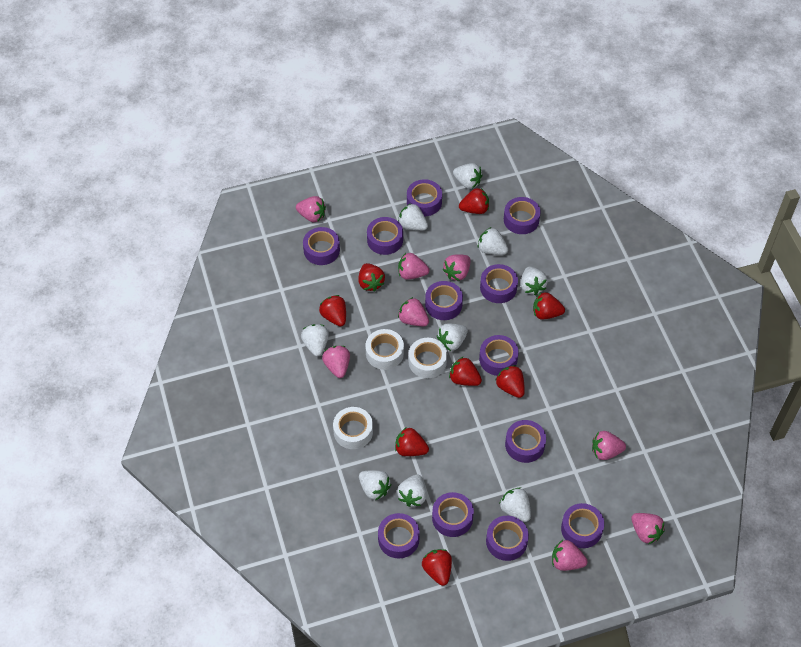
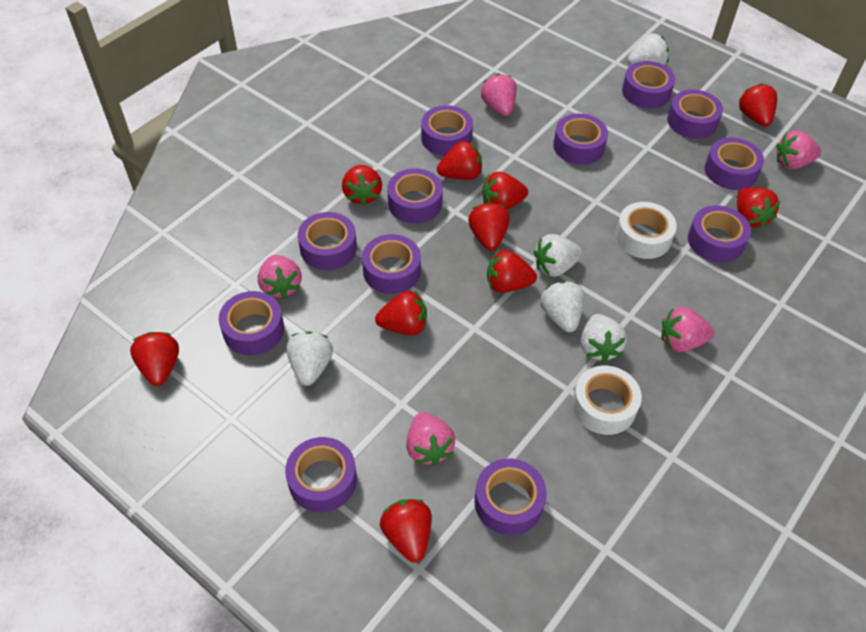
pink strawberry: [296,196,326,222] [322,346,350,378] [398,253,429,280] [398,297,429,326] [443,254,471,281] [552,540,588,571] [592,431,626,460] [631,513,665,544] = 8 -> [258,255,302,299] [406,412,455,466] [481,73,517,116] [661,307,714,352] [776,130,821,169] = 5
red strawberry: [319,295,346,327] [358,263,385,292] [395,428,429,456] [422,549,452,586] [449,356,482,386] [459,188,489,214] [495,365,525,398] [533,292,565,320] = 8 -> [130,332,179,386] [342,165,382,206] [375,291,427,336] [380,499,432,562] [437,141,482,180] [468,202,510,251] [482,172,528,210] [487,250,537,293] [737,187,780,228] [739,83,777,127] = 10
white strawberry: [301,324,329,357] [359,470,391,500] [397,474,427,507] [398,203,428,231] [437,324,468,351] [453,163,482,189] [478,227,508,255] [499,487,531,522] [521,267,548,296] = 9 -> [286,331,333,386] [534,234,582,277] [540,281,585,332] [581,314,627,363] [628,33,669,65] = 5
white tape: [333,407,373,449] [366,329,404,370] [409,338,447,378] = 3 -> [572,366,642,435] [615,202,677,259] = 2

